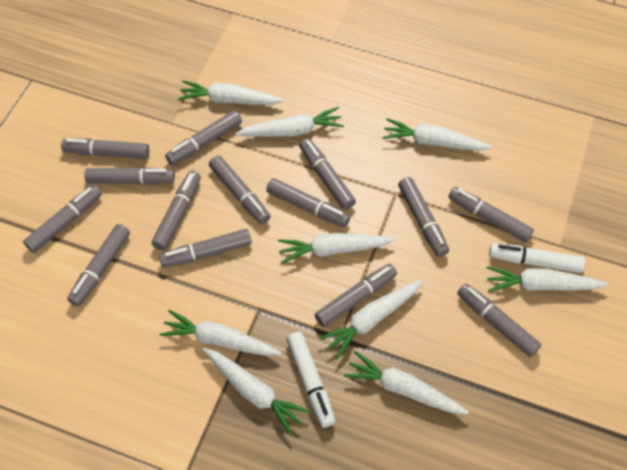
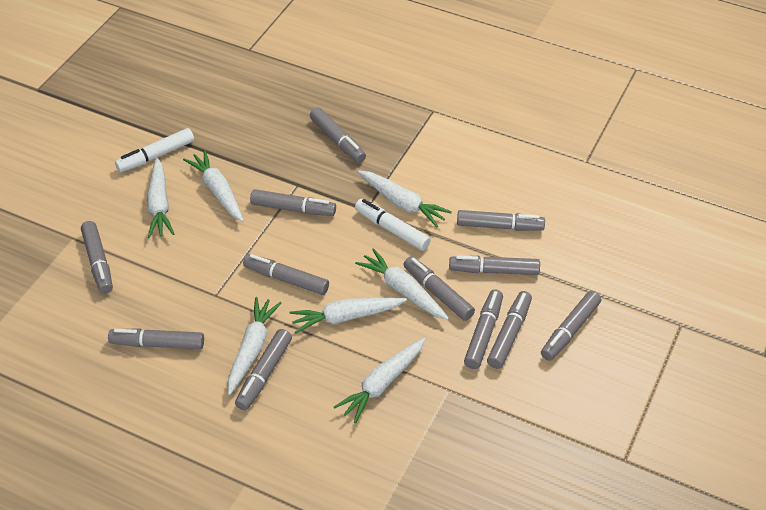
grey marker: [23,185,102,253] [61,139,149,159] [67,224,130,306] [84,167,175,185] [151,171,201,250] [159,229,252,268] [165,110,242,165] [209,155,271,224] [266,178,350,227] [299,138,356,210] [315,264,397,327] [398,177,449,257] [448,187,534,243] [457,284,541,357] = 14 -> [81,221,113,294] [108,328,204,349] [235,329,292,410] [243,254,329,295] [250,189,336,216] [310,107,366,163] [403,256,475,321] [449,256,540,275] [457,210,545,231] [464,289,503,369] [487,291,532,369] [541,291,601,361] = 12
white carrot: [159,310,282,356] [178,80,284,105] [202,348,310,435] [235,107,344,137] [278,233,395,264] [319,280,422,360] [344,351,469,414] [382,118,492,151] [487,266,608,292] = 9 -> [147,157,174,238] [183,150,244,222] [228,297,281,395] [289,297,407,333] [334,338,425,424] [355,248,449,320] [358,170,452,227] = 7

